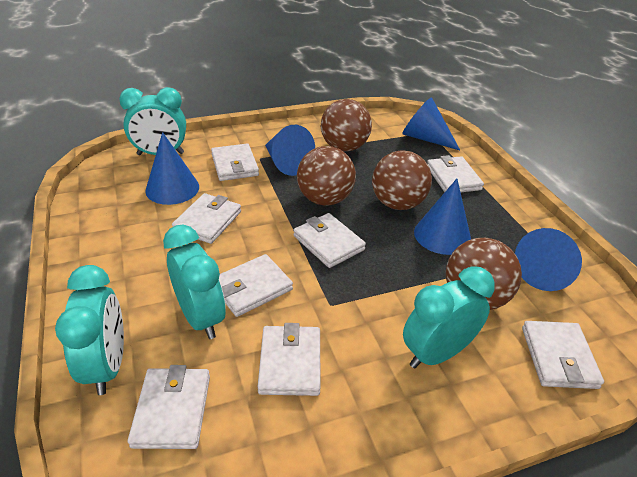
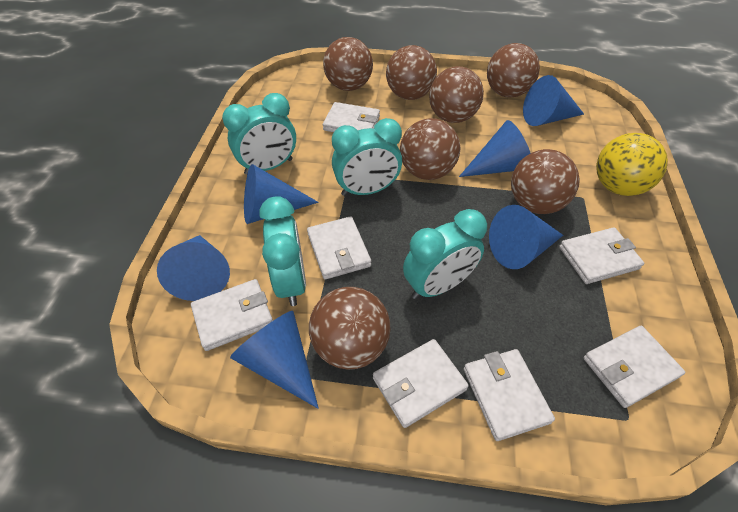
blue cone: [145,132,199,205] [265,125,315,176] [402,97,460,150] [414,179,471,255] [515,228,582,291] = 5 -> [157,235,230,301] [230,311,319,408] [244,164,319,224] [459,120,530,177] [489,205,563,269] [523,75,584,126] = 6
brown ball: [297,146,356,206] [321,99,372,151] [372,150,432,210] [446,238,522,310] = 4 -> [309,287,391,369] [323,37,373,91] [386,45,437,100] [400,118,460,180] [429,66,484,123] [487,43,540,98] [511,149,580,214] = 7
white wallet: [128,365,210,449] [172,193,241,244] [211,144,259,181] [219,254,293,317] [258,323,321,396] [294,213,366,268] [427,155,484,192] [522,321,604,389] = 8 -> [191,279,273,351] [307,216,371,279] [323,102,380,132] [373,339,469,428] [464,349,555,441] [559,227,644,284] [583,326,685,408] = 7
yellow ball: none = 0 -> [596,133,668,196] = 1

